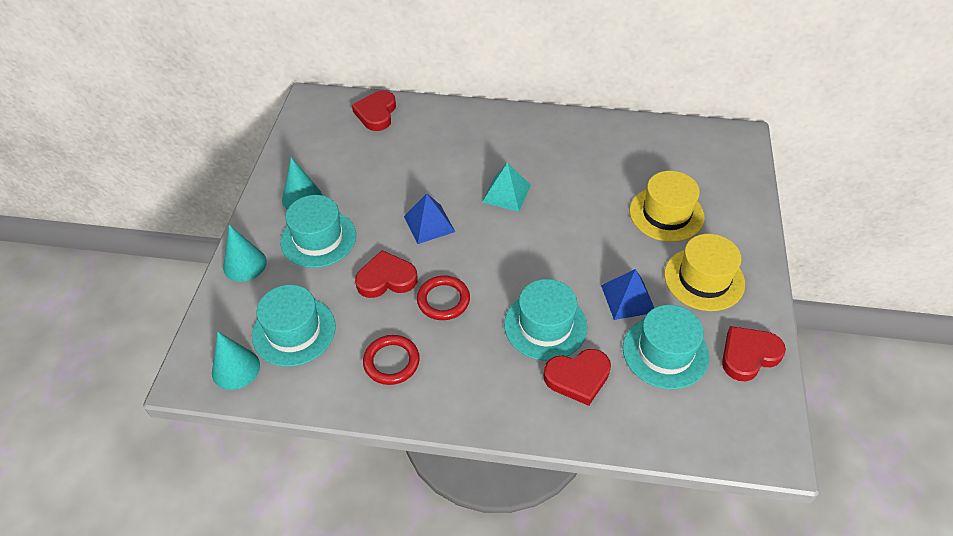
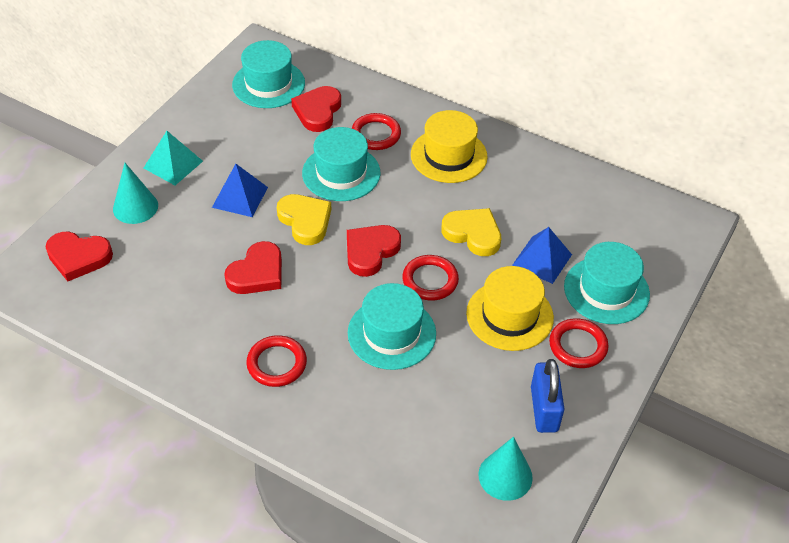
blue padlock: none = 0 -> [531,359,564,433] = 1
red ring: [363,335,420,385] [417,276,470,320] = 2 -> [246,335,307,387] [352,113,401,150] [402,255,459,300] [549,318,609,368] = 4
turquoise cone: [212,332,260,390] [223,225,267,282] [282,157,322,210] = 3 -> [113,163,158,224] [478,437,533,501] = 2
yellow heart: none = 0 -> [277,194,331,245] [441,208,501,256] = 2

